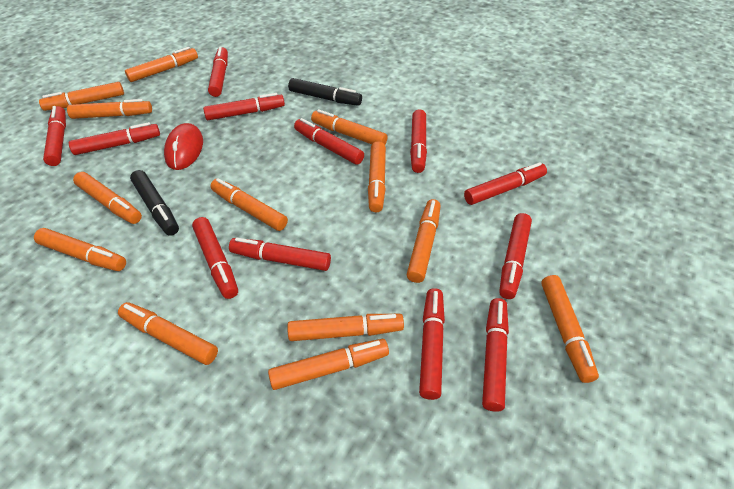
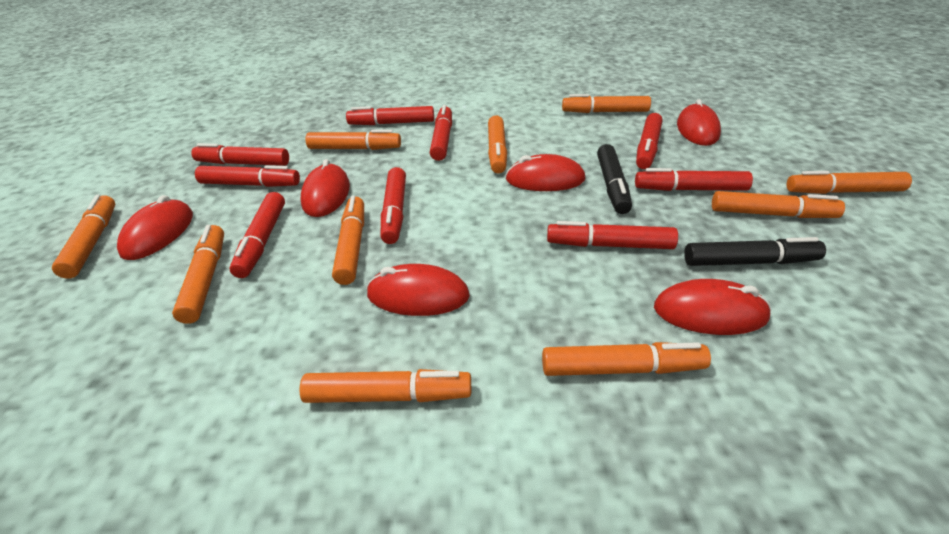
orange marker: [34,228,126,271] [39,82,124,111] [67,99,152,119] [73,172,142,224] [118,302,218,365] [125,47,198,82] [210,178,288,231] [268,339,389,390] [287,314,404,341] [311,109,387,145] [368,141,386,212] [406,199,441,283] [541,275,599,383] = 13 -> [52,195,115,279] [172,225,224,324] [299,369,471,403] [306,130,401,150] [332,196,364,285] [488,115,507,174] [542,342,711,376] [562,94,651,113] [712,191,845,218] [787,171,912,194] = 10
red marker: [43,106,66,166] [69,122,160,155] [192,217,238,299] [203,93,285,120] [208,46,228,97] [229,237,331,271] [294,118,364,165] [410,109,427,173] [419,288,445,400] [464,162,547,205] [482,298,509,412] [499,213,532,299] = 12 -> [191,143,289,166] [195,165,300,187] [229,192,285,278] [346,106,434,125] [381,167,406,244] [430,105,452,161] [547,221,678,249] [635,168,753,191] [636,113,662,169] = 9
red mouse: [164,123,203,170] = 1 -> [117,195,193,260] [300,159,350,217] [366,264,470,316] [506,154,585,191] [654,279,771,335] [677,99,721,146] = 6

